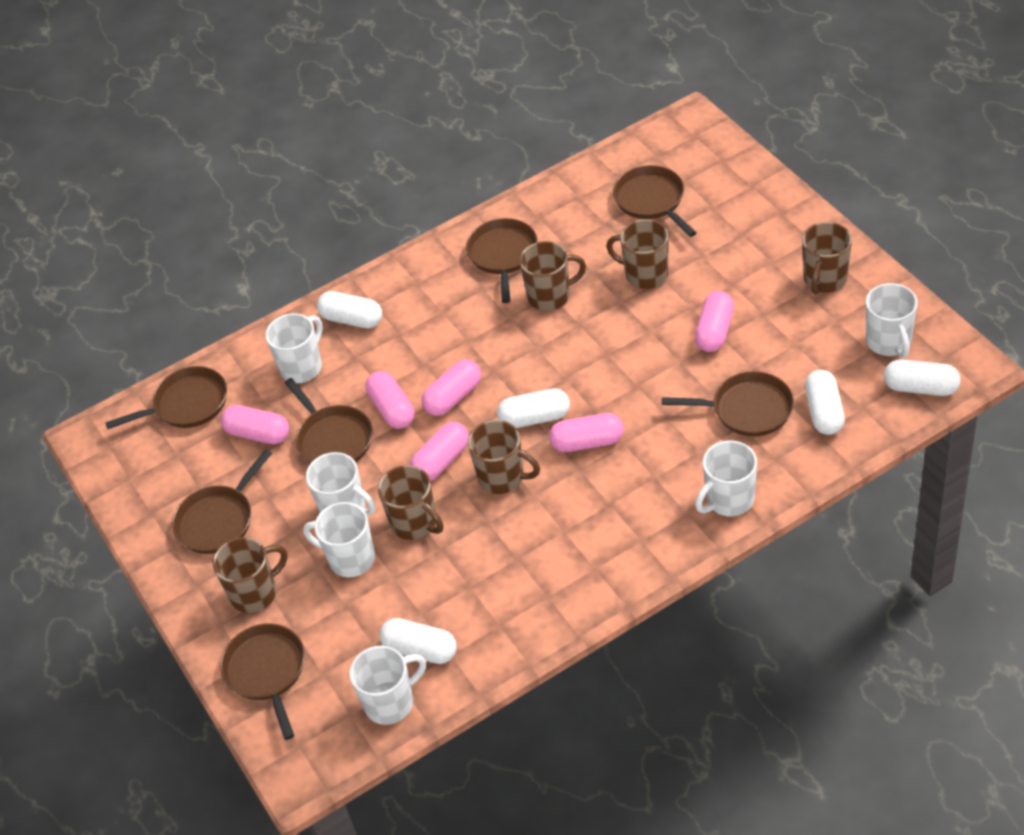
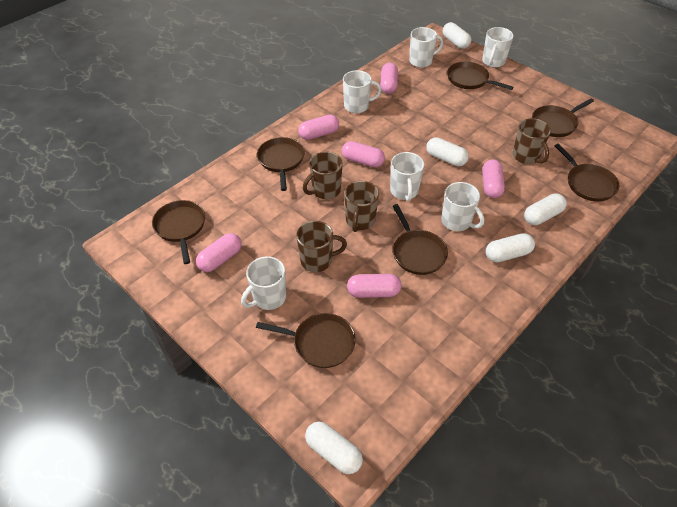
brown mug: [213,537,287,613] [378,465,443,540] [468,420,540,494] [519,241,586,311] [606,219,669,289] [802,222,852,294] = 6 -> [296,221,347,272] [303,152,343,199] [344,181,379,232] [512,118,551,164] = 4

